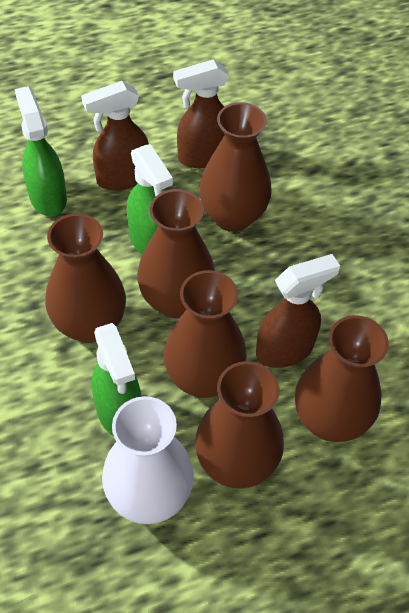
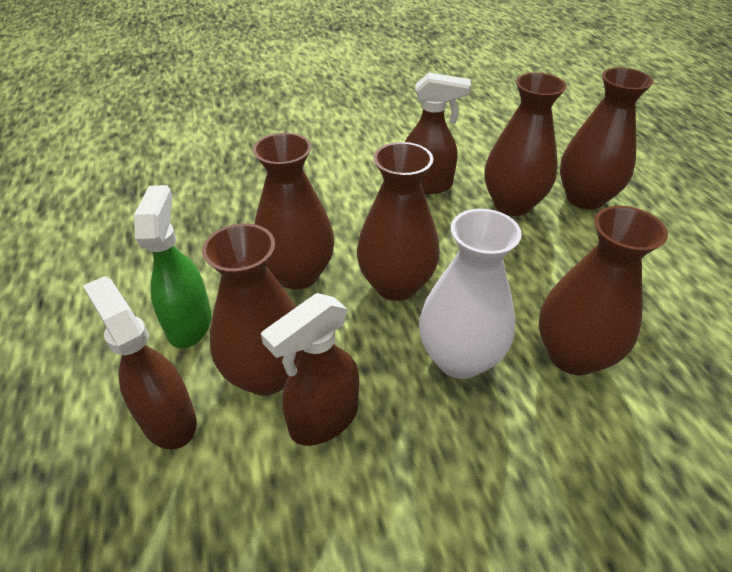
green spray bottle: [15,86,67,216] [92,323,142,436] [127,144,173,254] = 3 -> [134,185,212,349] = 1

